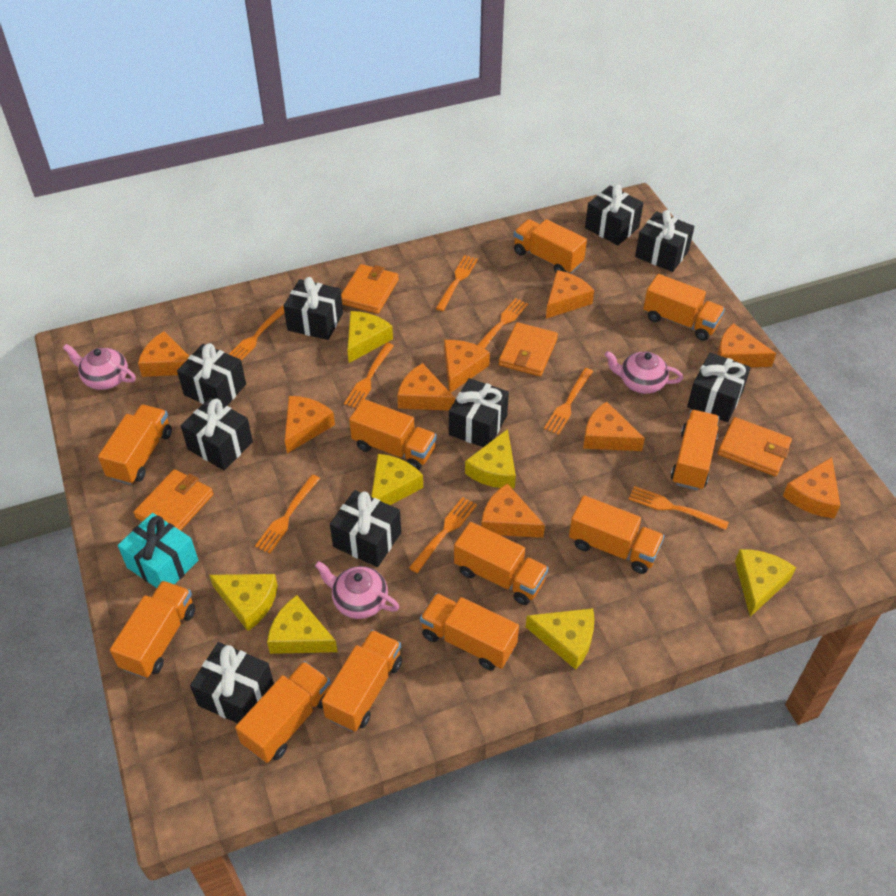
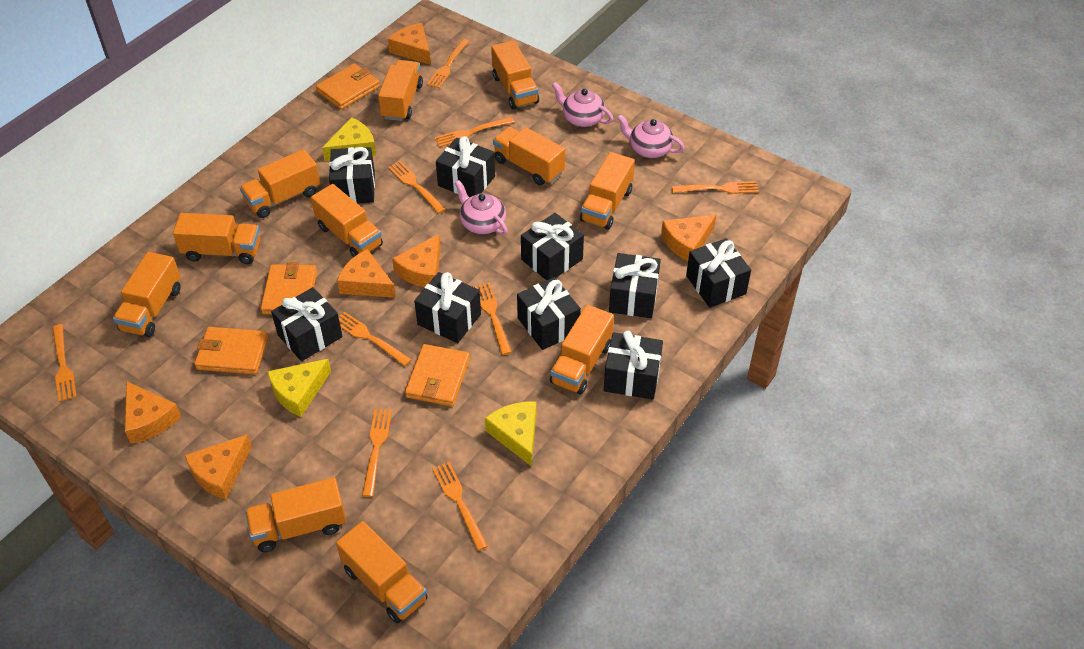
orange cheese: [138,331,189,377] [285,396,335,453] [397,363,455,411] [444,340,490,393] [481,483,545,538] [546,270,594,319] [583,401,645,451] [717,323,776,367] [783,457,840,518] = 9 -> [125,381,181,444] [184,434,252,499] [337,249,396,298] [388,23,431,65] [392,234,441,287] [661,215,716,261] = 6
orange fork: [229,305,285,360] [255,475,320,553] [344,343,394,408] [409,497,477,573] [436,255,478,311] [478,298,528,349] [544,368,593,435] [628,486,729,530] = 8 -> [52,324,77,402] [339,312,411,366] [362,409,392,497] [388,161,446,213] [427,39,469,88] [432,462,488,551] [434,117,515,147] [474,283,512,355] [672,181,759,194] = 9
turquoise gift: [118,513,198,588] = 1 -> none = 0
yellow cheese: [209,574,278,631] [267,595,337,654] [347,311,393,363] [371,454,423,505] [465,429,516,488] [526,608,594,670] [735,549,796,617] = 7 -> [267,359,331,417] [322,117,376,161] [485,401,536,467] = 3

